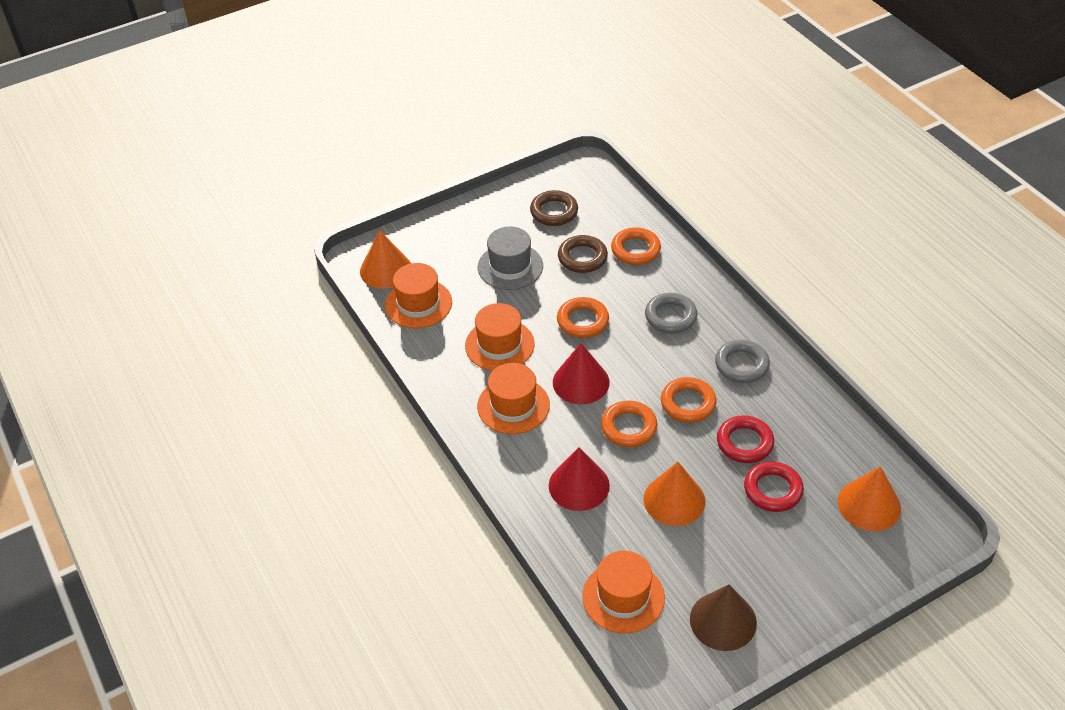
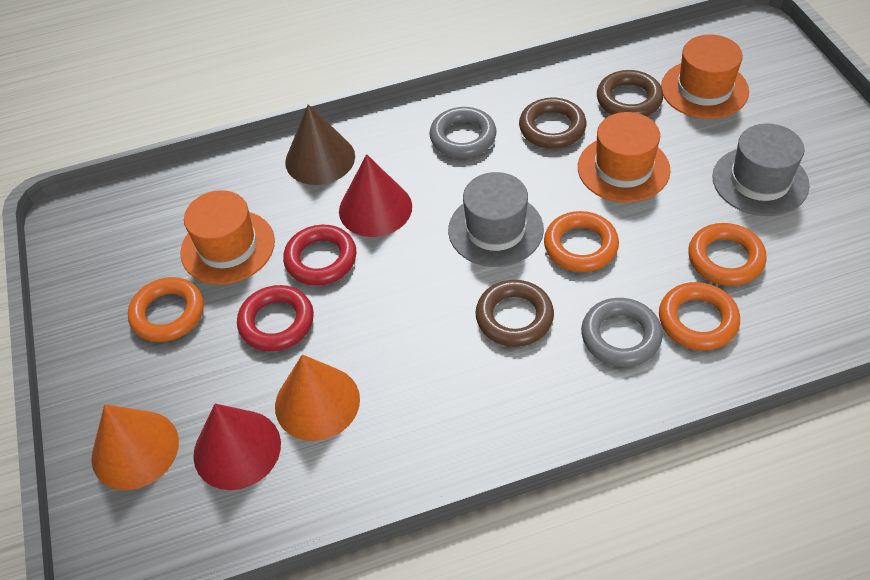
brown ring: [530,190,578,226] [558,235,608,273] = 2 -> [475,280,554,347] [519,98,586,149] [597,70,663,117] = 3
grey hat: [478,226,543,290] = 1 -> [448,172,544,267] [712,123,810,216] = 2
orange cone: [360,230,411,289] [644,462,705,526] [837,466,901,531] = 3 -> [91,404,179,490] [275,354,360,441] = 2
orange hat: [385,263,452,328] [465,303,535,371] [477,363,550,434] [582,551,665,634] = 4 -> [180,190,275,285] [578,112,671,202] [661,35,749,119] = 3

